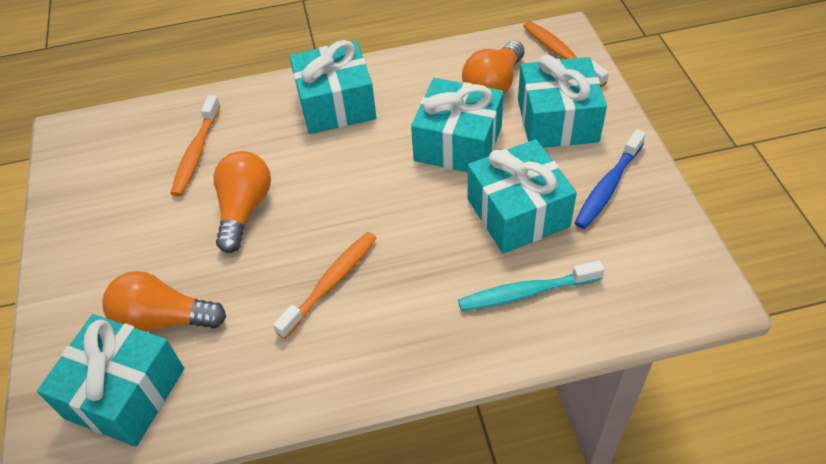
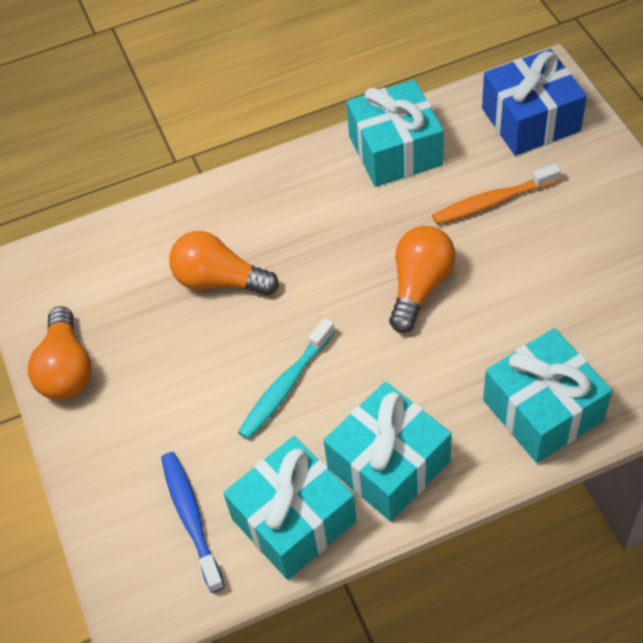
blue gift: none = 0 -> [482,49,587,156] = 1
orange toothbrush: [170,95,221,196] [273,232,376,339] [523,21,609,87] = 3 -> [432,163,561,224] = 1
turquoise gift: [37,314,184,447] [290,40,376,134] [411,78,504,172] [468,139,577,254] [518,55,607,148] = 5 -> [223,436,357,580] [323,382,452,521] [346,80,444,187] [483,328,612,463] = 4

